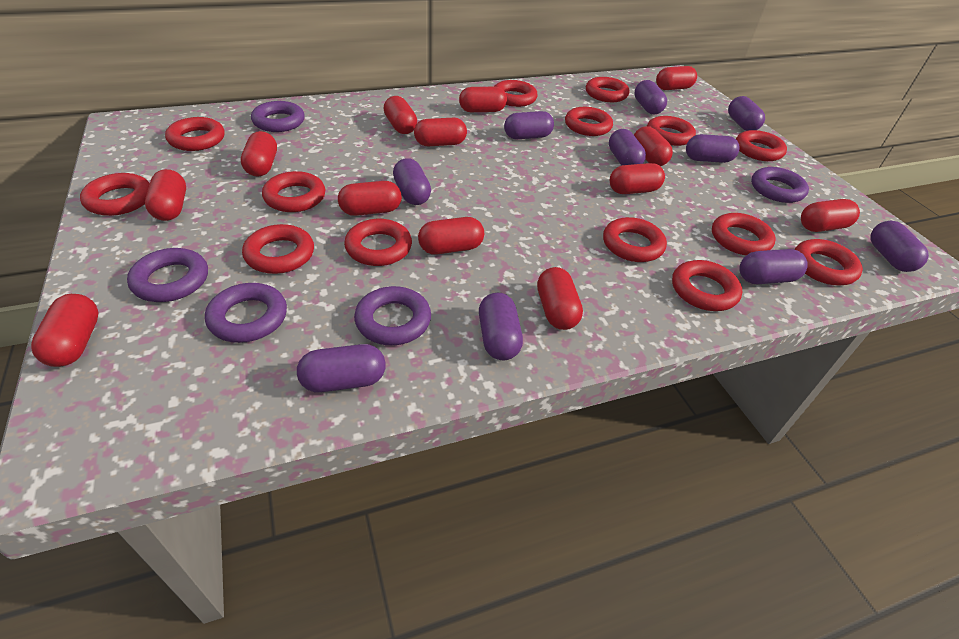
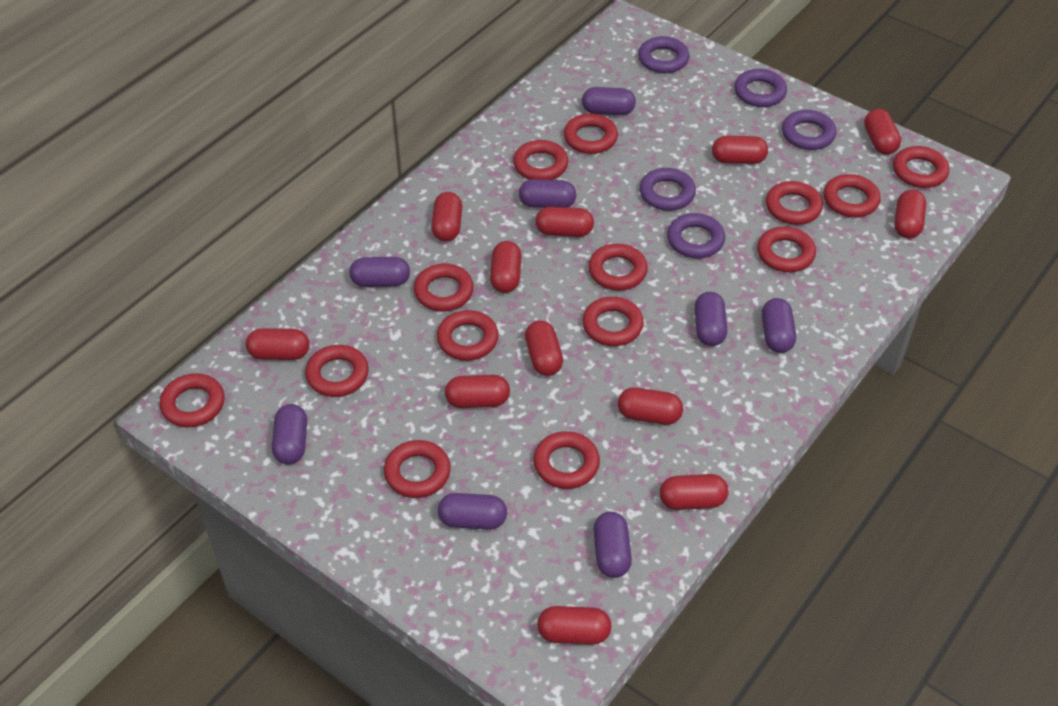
purple capsule: [297,344,386,392] [393,158,431,205] [479,293,523,360] [504,111,554,139] [609,129,646,165] [634,80,667,114] [686,134,740,163] [728,96,765,131] [739,249,808,284] [870,221,929,272] = 10 -> [272,404,307,464] [349,257,410,287] [438,493,507,530] [519,179,576,208] [582,87,636,115] [593,512,632,578] [695,292,727,346] [762,298,796,353] = 8
red capsule: [31,294,99,367] [145,169,186,221] [241,131,277,177] [338,181,402,216] [384,96,417,134] [414,118,467,146] [418,217,484,255] [459,87,507,112] [537,267,583,330] [610,163,665,194] [634,126,673,166] [656,66,697,90] [801,199,860,232] = 13 -> [246,328,309,360] [431,192,462,242] [445,375,510,408] [490,241,522,293] [525,320,563,376] [535,207,594,237] [537,606,611,645] [618,387,683,425] [660,474,729,510] [712,136,768,164] [864,109,901,155] [895,189,926,238] = 12

